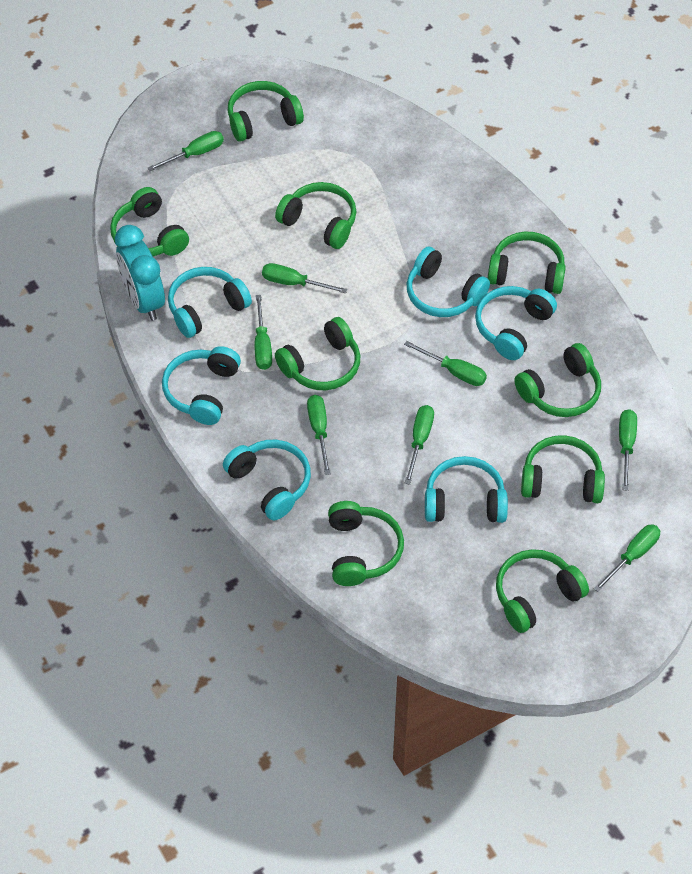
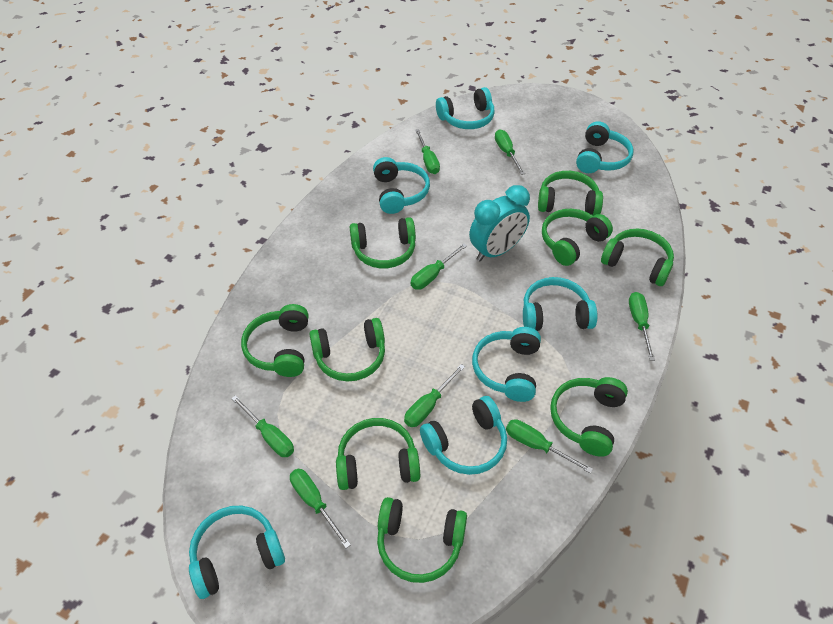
turquoise headphones: [162,346,241,425] [168,267,252,338] [223,440,311,521] [407,247,490,317] [425,456,508,523] [475,286,557,360] = 6 -> [189,506,285,599] [373,157,430,214] [420,396,507,475] [436,87,495,129] [472,327,541,402] [523,277,598,331] [576,121,634,173] = 7

